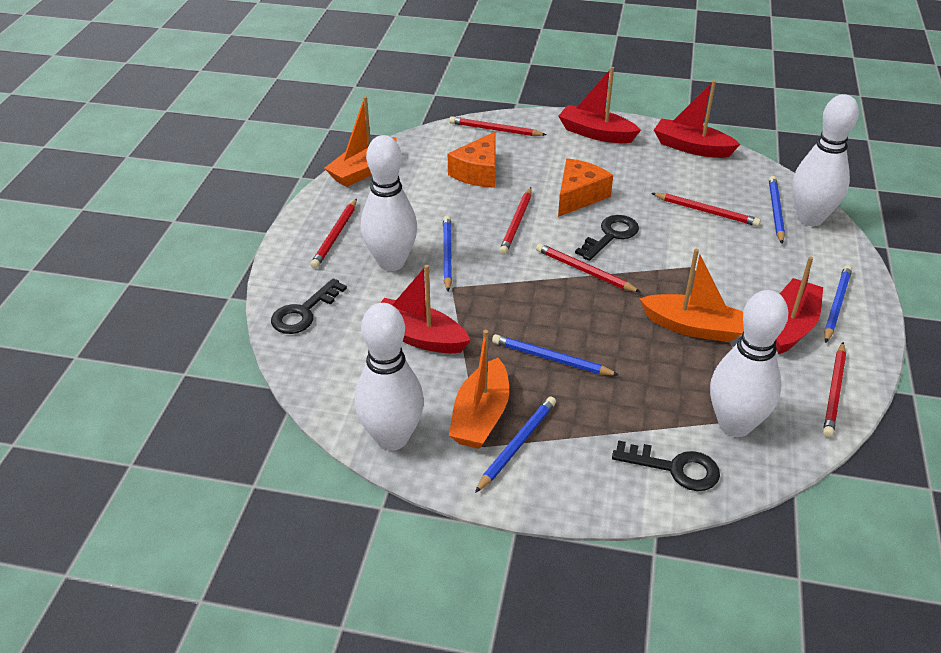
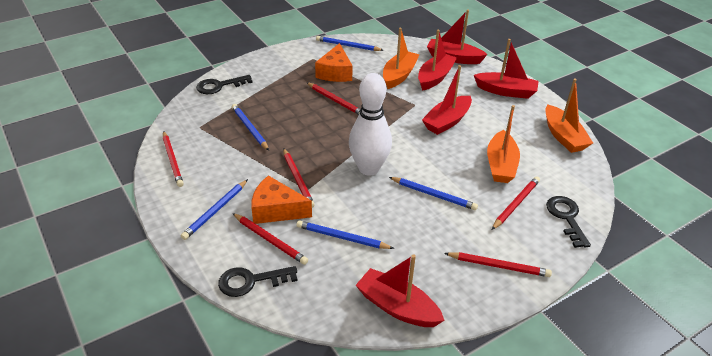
red boat: [380,265,471,353] [558,67,641,143] [654,80,740,158] [775,257,823,354] = 4 -> [356,254,444,327] [418,30,457,91] [422,65,472,135] [427,10,488,64] [474,39,539,99] = 5
white bowling pin: [355,303,424,451] [361,135,417,271] [710,290,788,437] [792,94,859,226] = 4 -> [349,73,392,176] = 1

